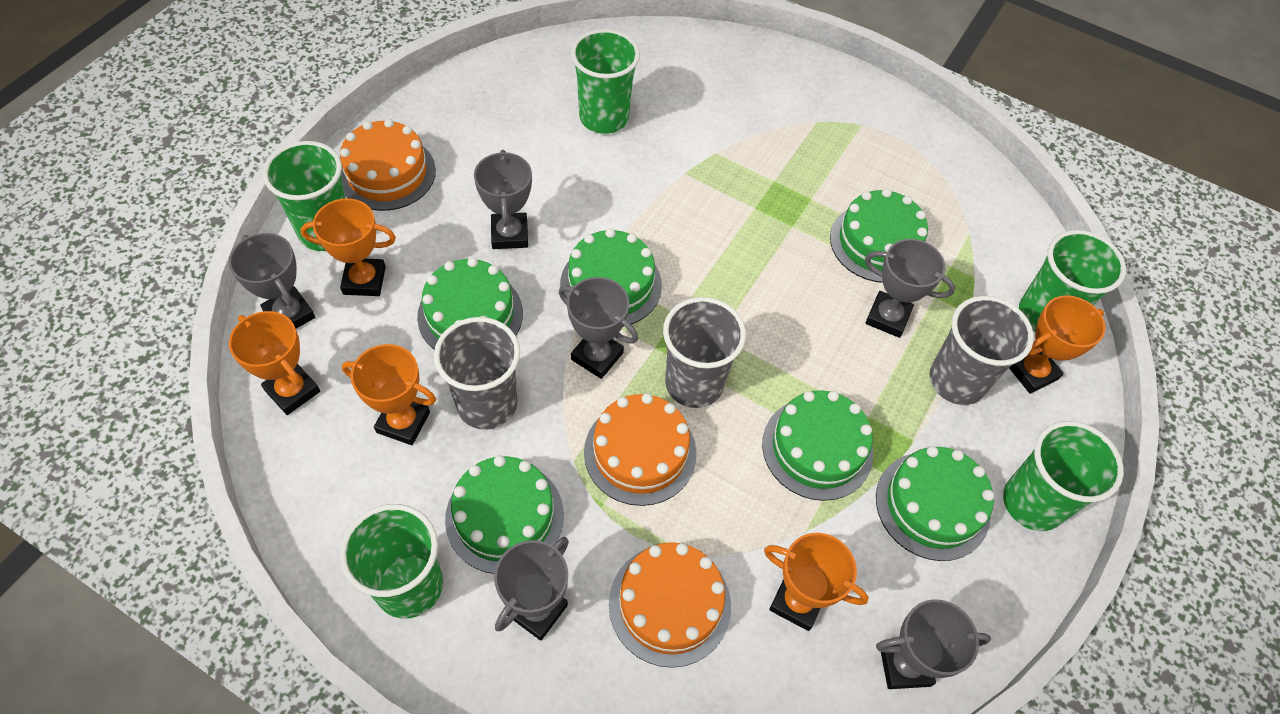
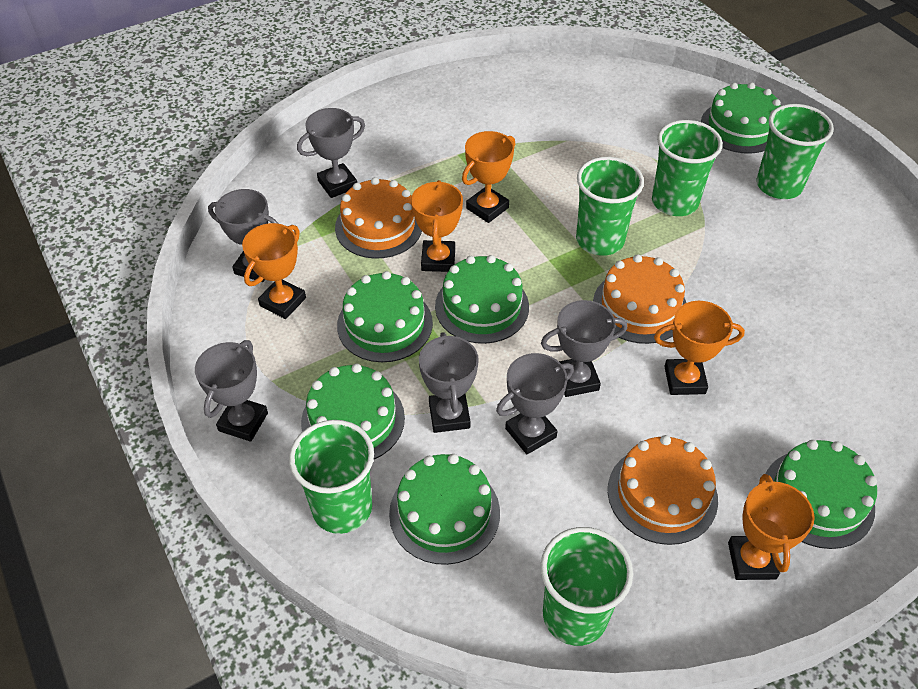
grey cup: [434,317,520,430] [663,297,746,408] [929,296,1034,405] = 3 -> none = 0

